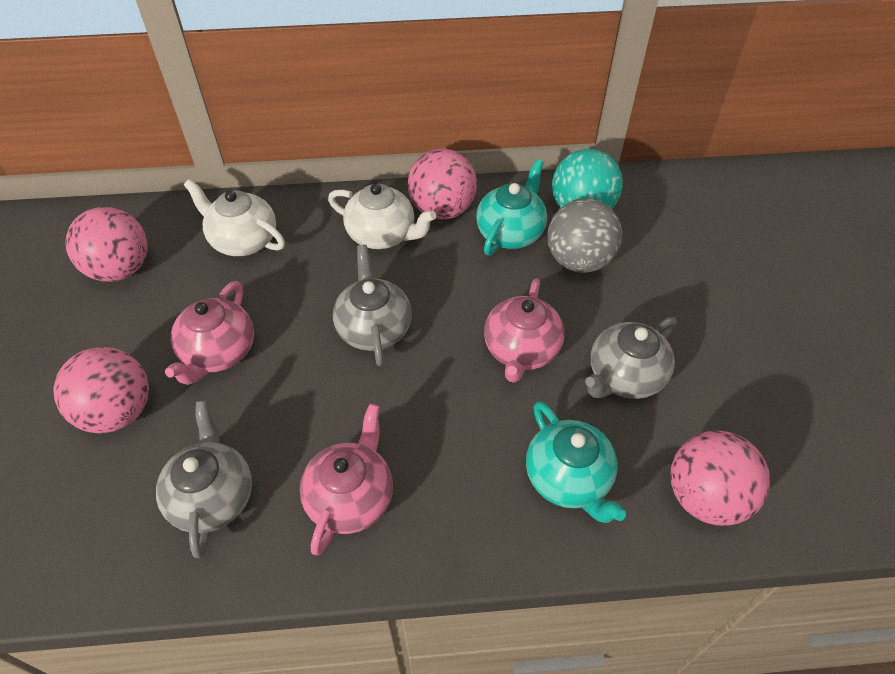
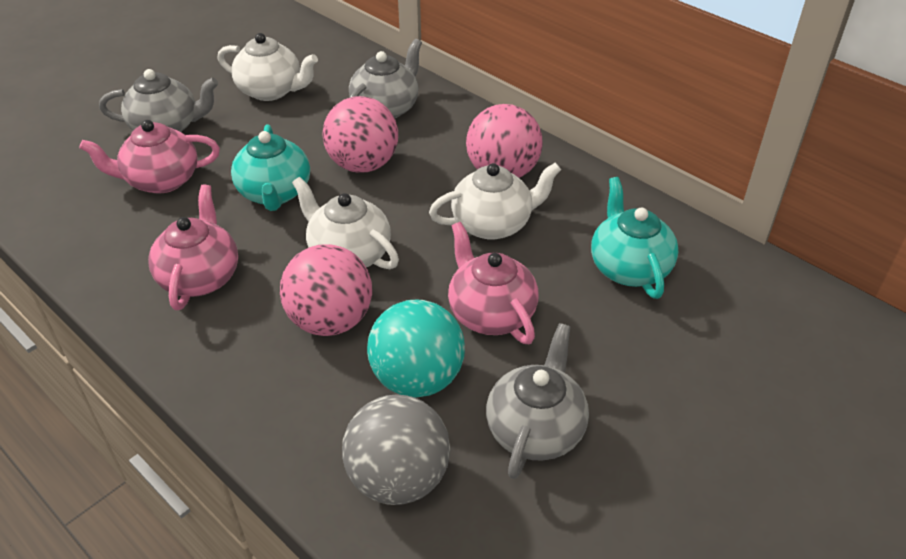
pink ball: [54,347,149,433] [66,207,148,282] [408,149,477,220] [670,431,770,526] = 4 -> [280,244,372,336] [322,96,398,173] [466,104,543,178] = 3
white teapot: [184,179,285,256] [328,183,436,249] = 2 -> [217,33,318,101] [292,177,399,269] [429,162,561,240] = 3

